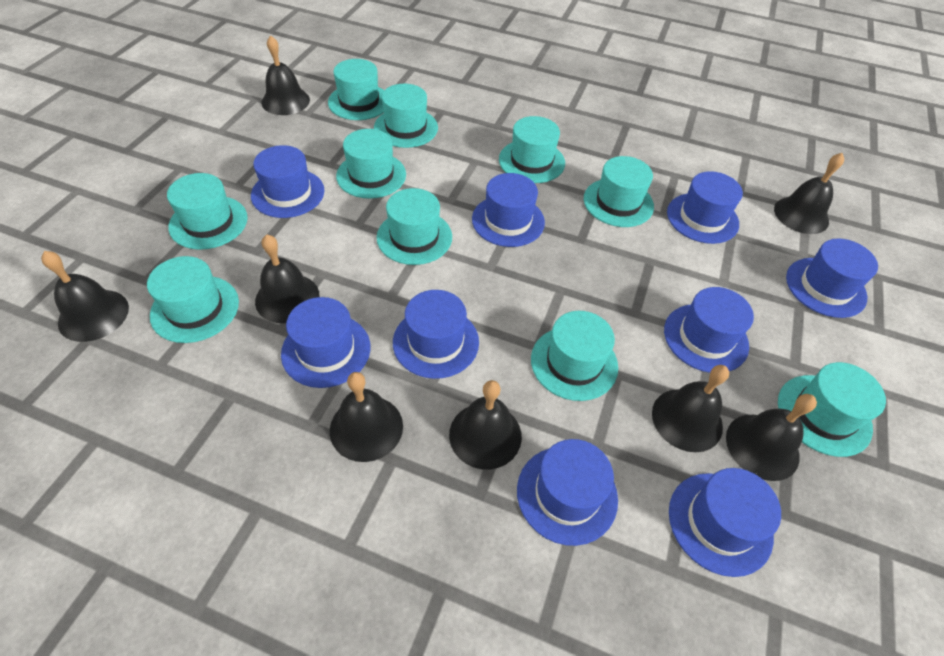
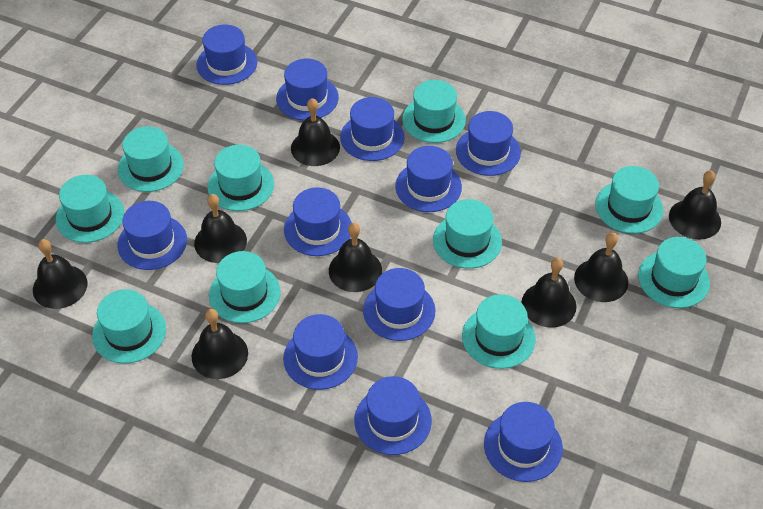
blue hat: [251,145,325,218] [281,297,370,388] [393,290,479,379] [472,173,545,247] [517,439,618,546] [664,287,754,373] [667,171,743,244] [669,468,781,577] [786,238,878,318] = 9 -> [118,201,187,270] [196,25,257,85] [276,58,339,120] [283,314,358,390] [284,187,352,256] [340,97,404,161] [354,376,432,455] [363,268,435,341] [395,146,462,212] [456,111,521,176] [484,402,563,482] = 11

